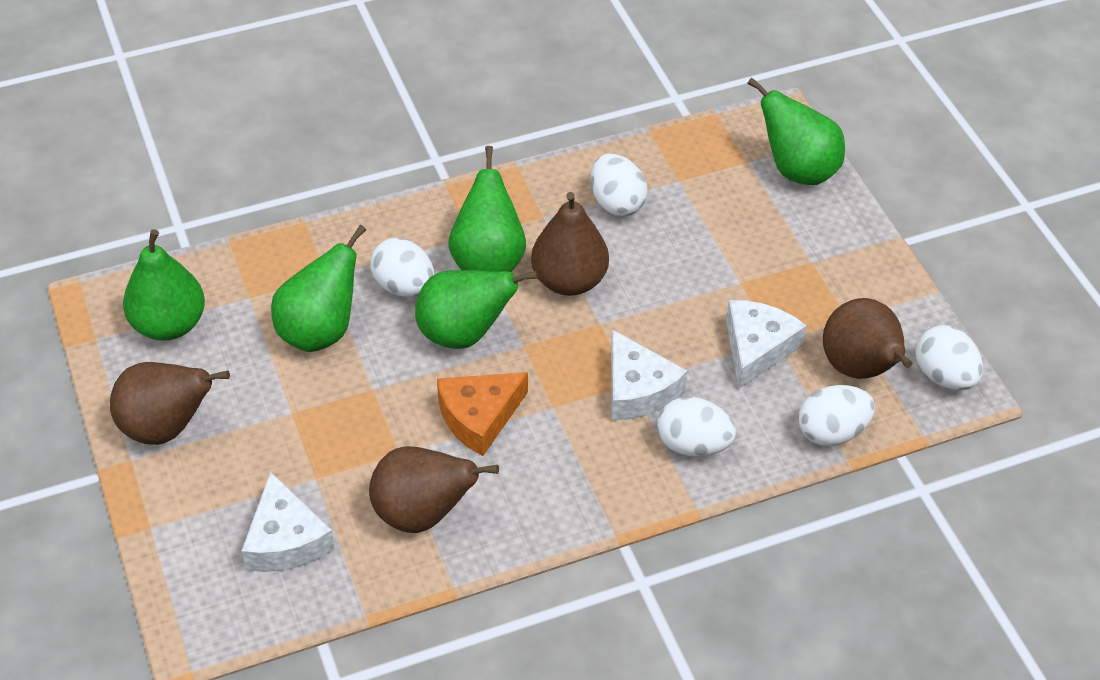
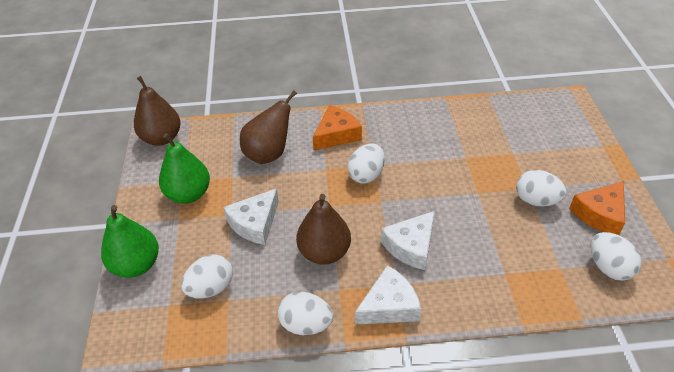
brown pear: [110,362,230,445] [369,446,499,533] [531,192,609,296] [823,298,912,379] = 4 -> [134,76,181,146] [240,90,297,164] [296,194,351,265] = 3
green pear: [123,229,205,341] [271,225,366,352] [415,270,538,349] [448,146,526,272] [747,77,845,185] = 5 -> [101,205,159,278] [159,133,210,204] = 2
orange cheese: [437,372,528,456] = 1 -> [313,105,362,150] [569,181,625,235] = 2

